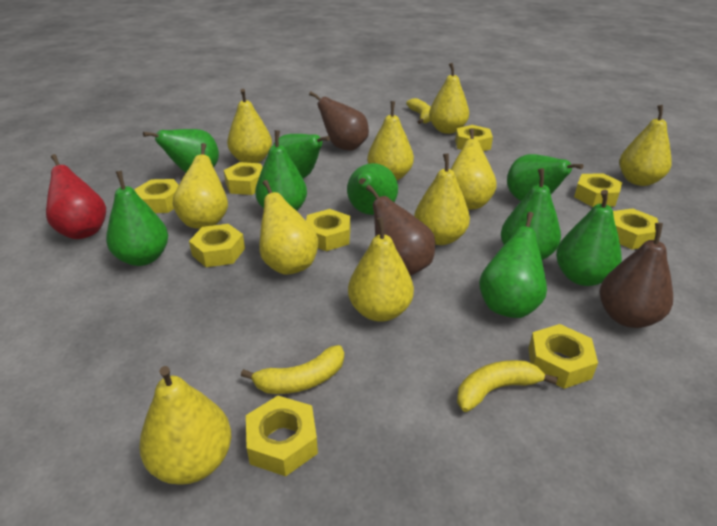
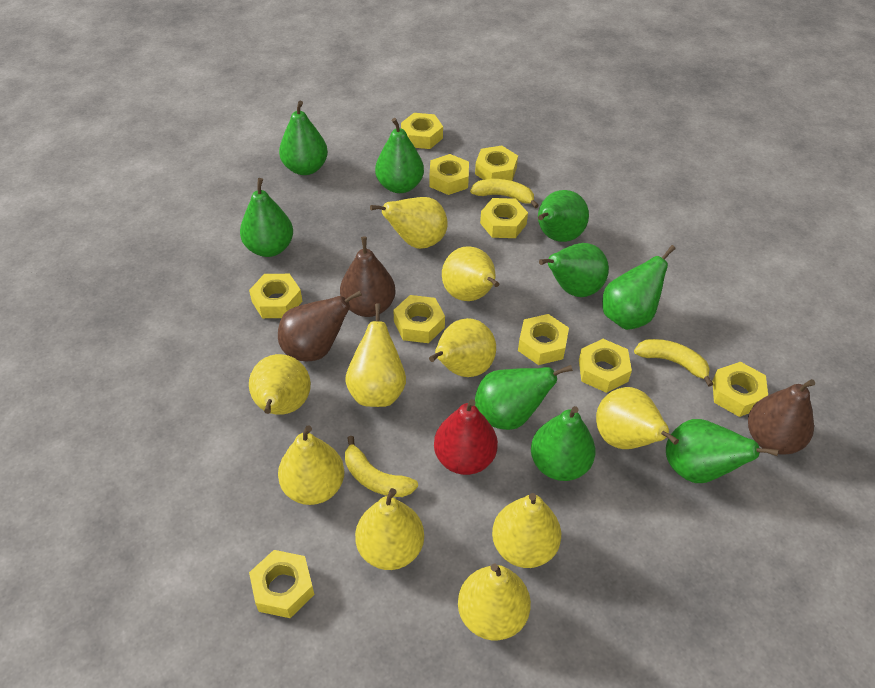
yellow nut: [134,179,179,213] [189,224,245,267] [224,162,263,195] [246,396,318,476] [306,209,350,251] [455,125,493,151] [529,324,598,389] [574,173,622,207] [613,208,658,250] = 9 -> [249,274,303,318] [249,550,314,618] [393,295,445,343] [401,113,443,149] [429,154,469,195] [475,146,518,181] [480,198,528,238] [518,314,569,365] [579,339,632,393] [712,362,768,417] = 10

